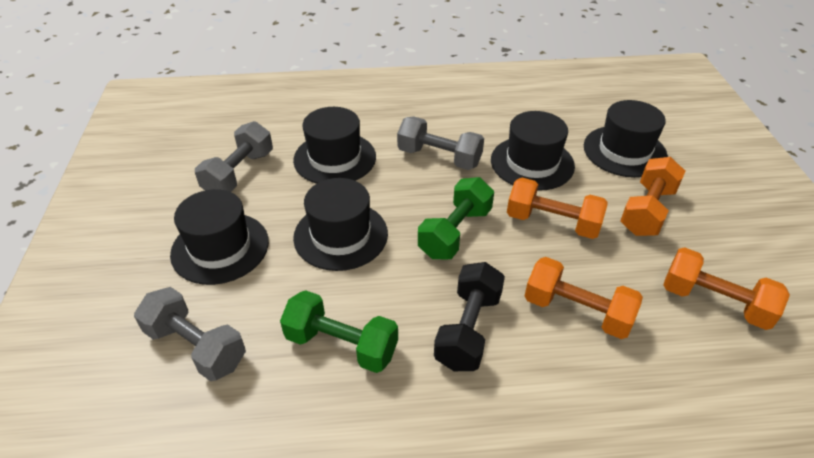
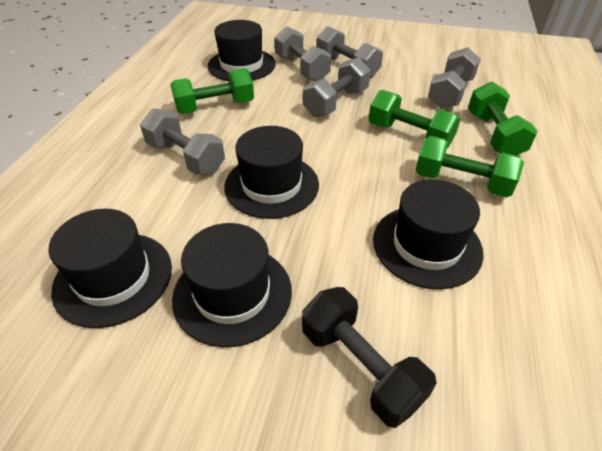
green dumbbell: [280,290,398,373] [418,177,494,260] = 2 -> [170,68,254,114] [368,90,461,148] [415,136,524,198] [468,82,538,156] = 4
grey dumbbell: [134,287,246,381] [195,121,273,192] [397,116,484,170] = 3 -> [140,108,225,175] [274,26,331,81] [303,57,371,117] [317,26,383,78] [428,47,481,109] = 5
orange dumbbell: [507,178,608,239] [525,257,643,339] [620,157,685,236] [663,247,790,330] = 4 -> none = 0

